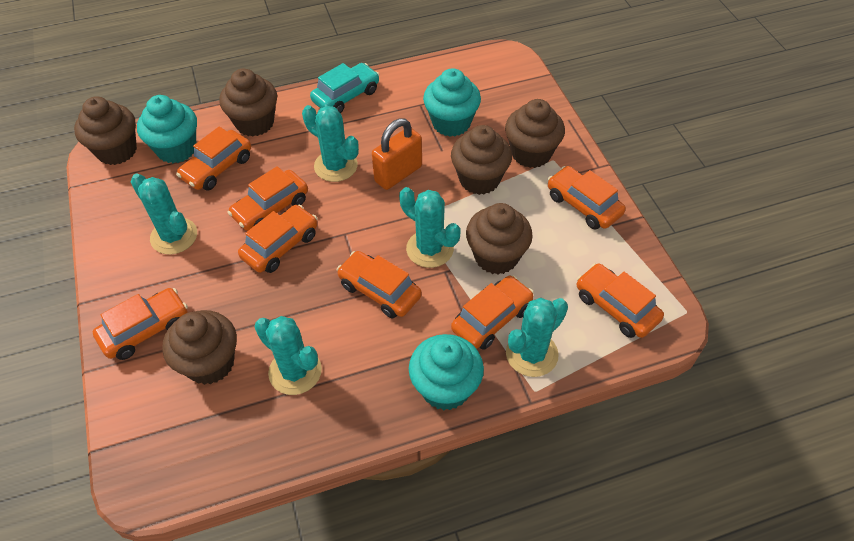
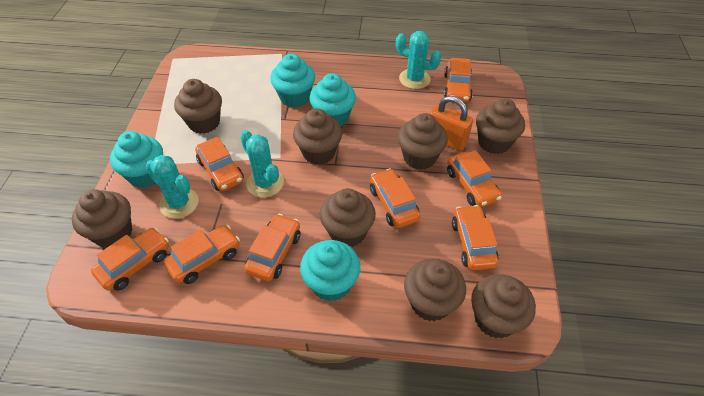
brown cupcake: [74,96,137,165] [162,310,237,385] [219,69,277,137] [451,125,512,195] [466,203,533,274] [505,99,565,168] = 6 -> [72,189,132,248] [174,79,222,134] [293,109,342,165] [320,188,376,247] [398,113,448,170] [404,258,466,321] [471,274,536,339] [476,98,525,154] = 8
turquoise cactus: [131,173,197,255] [255,316,322,395] [302,105,359,182] [399,187,460,268] [506,298,568,377] = 5 -> [145,155,199,219] [240,130,284,198] [396,31,441,89] = 3
turquoise car: [310,63,380,113] = 1 -> none = 0
turquoise cupcake: [137,95,197,163] [409,334,484,410] [423,68,481,136] = 3 -> [110,131,163,188] [270,54,315,108] [300,240,360,302] [309,73,356,126] = 4

